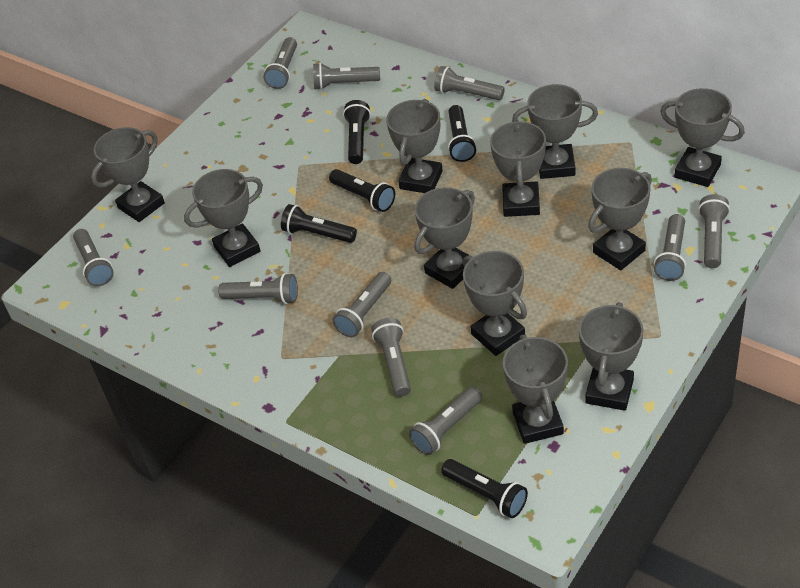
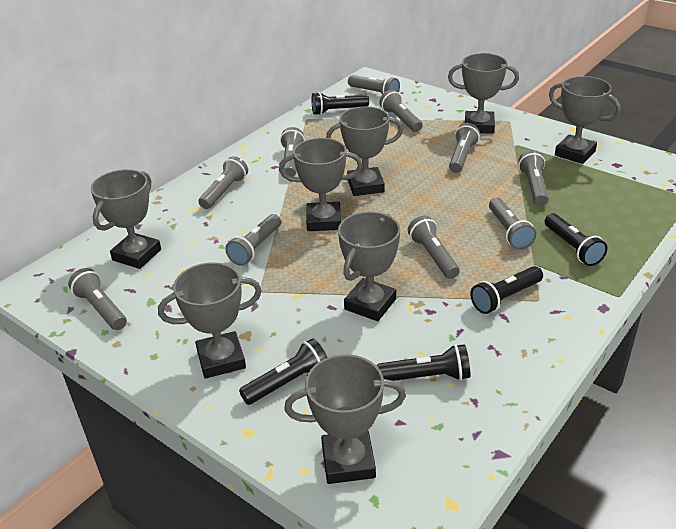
grey trophy: [91,127,165,222] [184,169,263,267] [386,99,443,193] [415,187,475,289] [463,251,527,356] [490,120,546,217] [503,335,568,444] [512,84,598,179] [579,302,644,411] [588,168,652,270] [660,88,745,187] = 11 -> [90,169,161,269] [158,262,262,379] [279,138,363,231] [284,354,406,484] [326,106,403,196] [338,212,400,321] [448,53,519,134] [549,76,621,164] = 8

